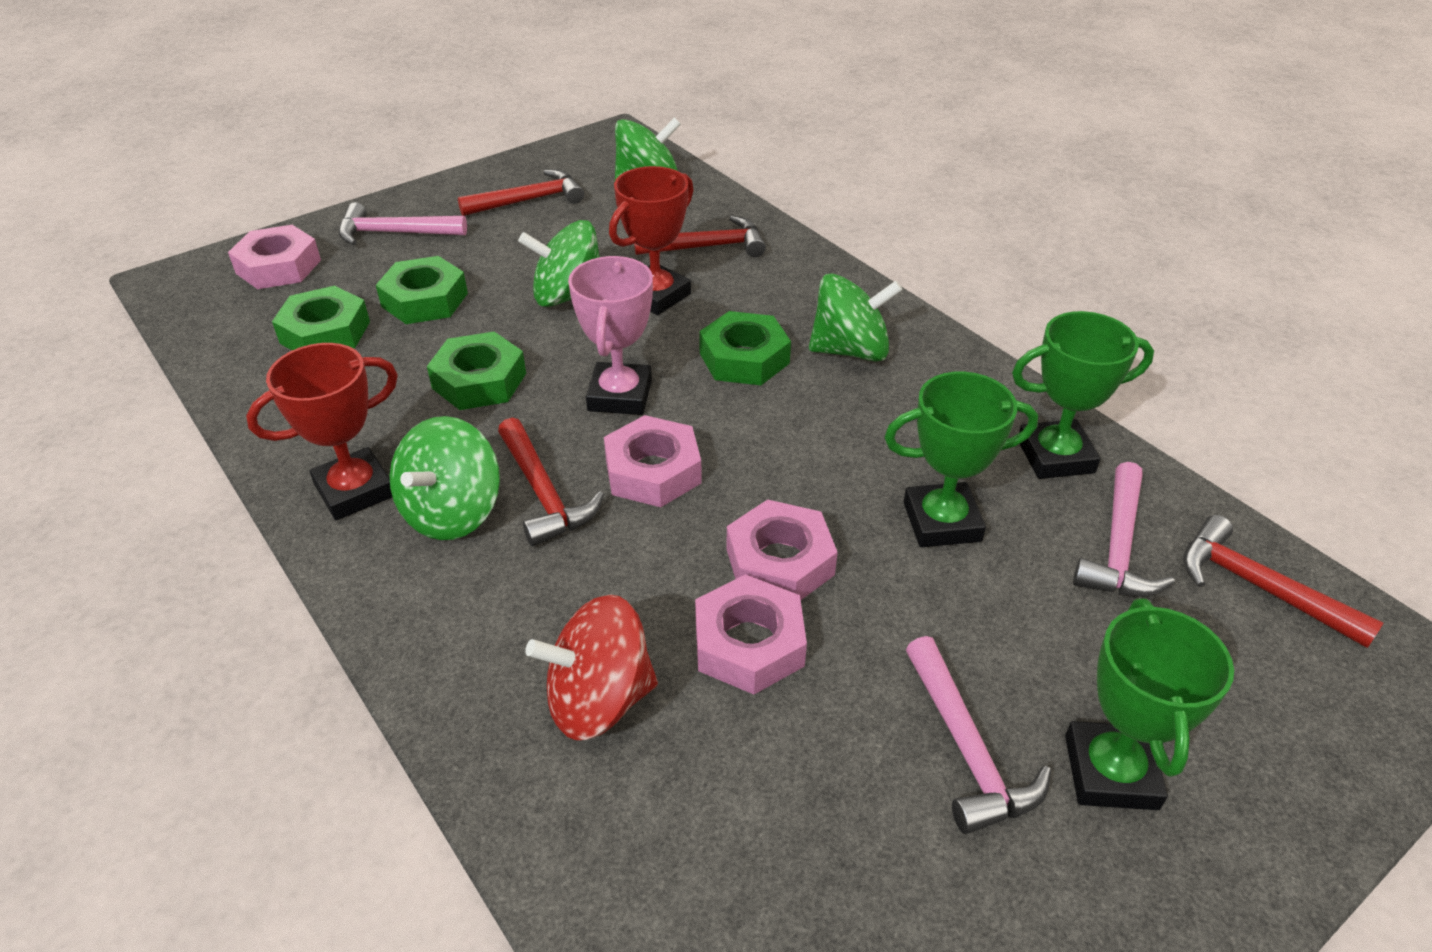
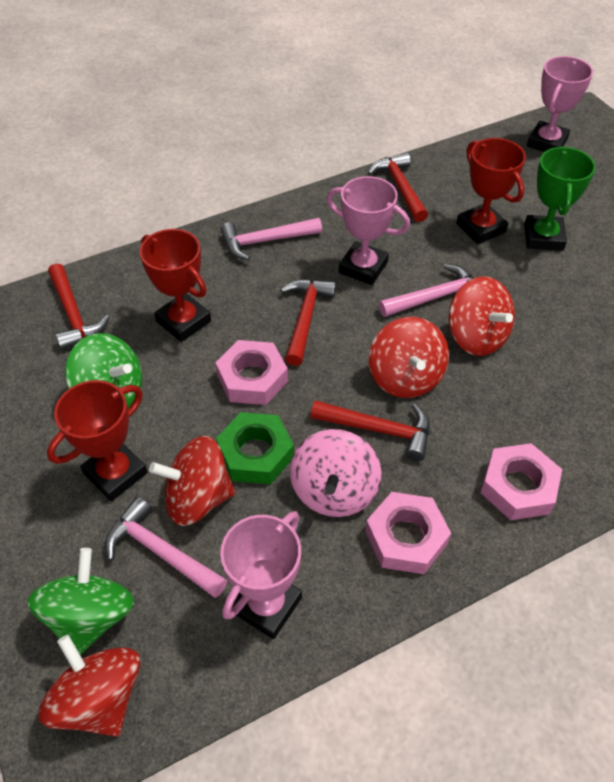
green nut: [272,286,370,350] [376,256,468,324] [427,332,526,410] [699,311,791,385] = 4 -> [216,412,294,484] = 1
green spinning top: [390,416,500,540] [518,220,600,307] [615,117,681,180] [809,273,902,362] = 4 -> [27,548,134,655] [65,333,142,408] = 2
green trophy: [885,372,1038,547] [1012,311,1154,479] [1065,599,1234,810] = 3 -> [524,146,596,251] = 1
pink nut: [228,225,321,289] [604,415,702,507] [695,574,807,694] [727,499,838,600] = 4 -> [215,340,288,405] [365,492,451,574] [481,443,562,520] = 3
pink spinning top: none = 0 -> [290,429,381,517] = 1
pink trophy: [568,256,653,415] = 1 -> [220,511,302,639] [327,176,410,285] [527,56,593,152] = 3
red spinning top: [525,594,658,740] = 1 -> [38,635,141,737] [149,436,235,526] [369,317,449,398] [449,276,515,356] = 4
red trophy: [246,343,398,520] [609,166,693,315] = 2 -> [47,380,148,501] [139,229,211,342] [456,138,526,244] = 3

